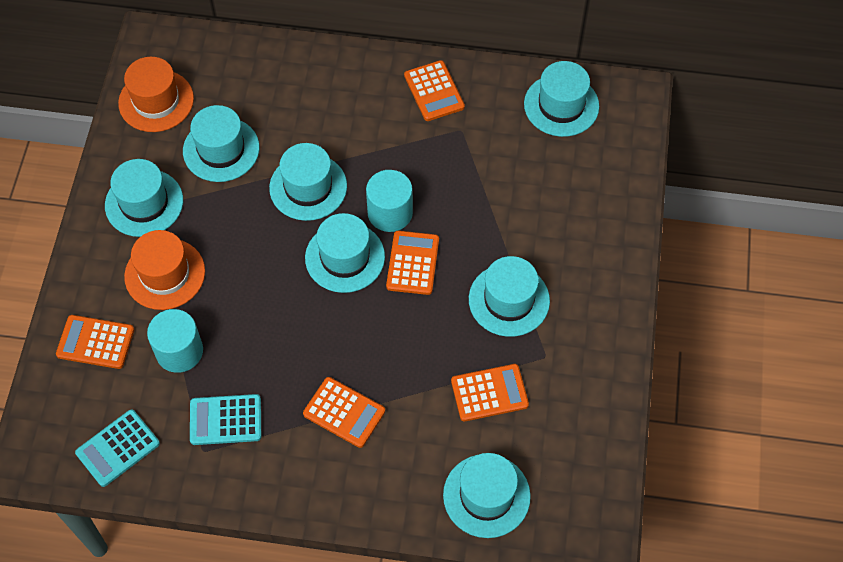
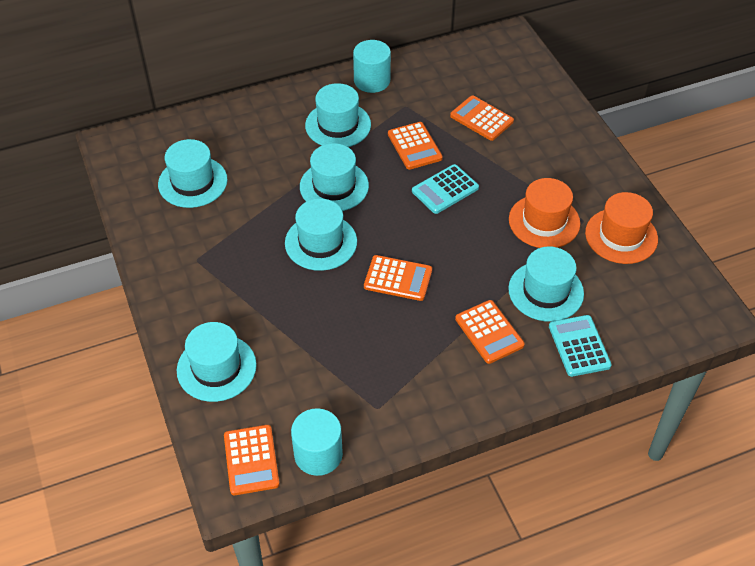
turquoise hat: [105,159,183,237] [183,105,260,182] [269,143,347,221] [305,213,385,293] [443,453,531,538] [469,256,550,337] [524,61,599,137] = 7 -> [158,139,228,208] [177,322,257,402] [285,198,357,271] [300,143,369,211] [305,83,371,147] [508,247,584,322] = 6

